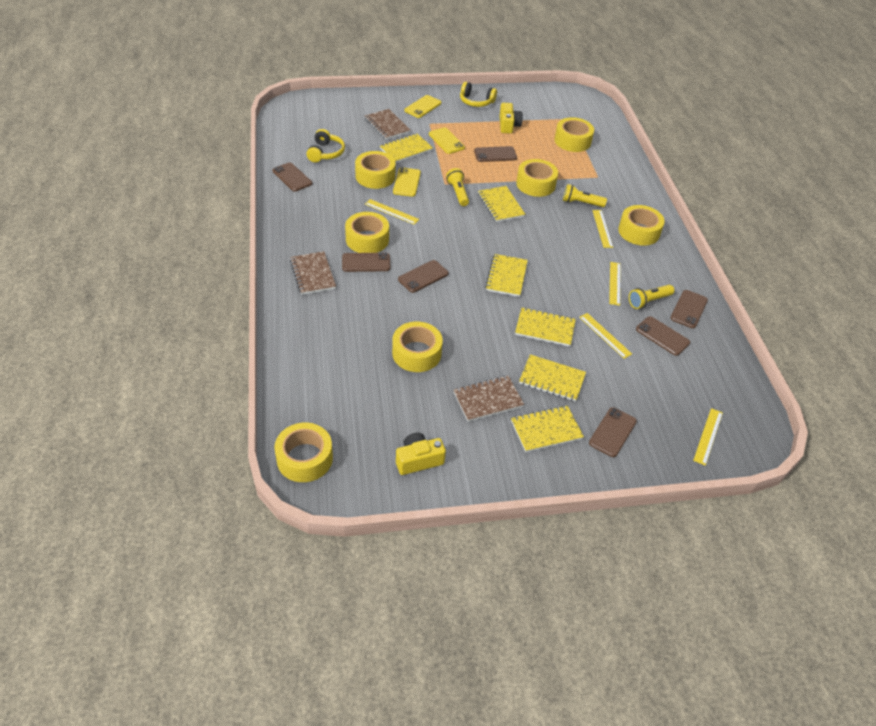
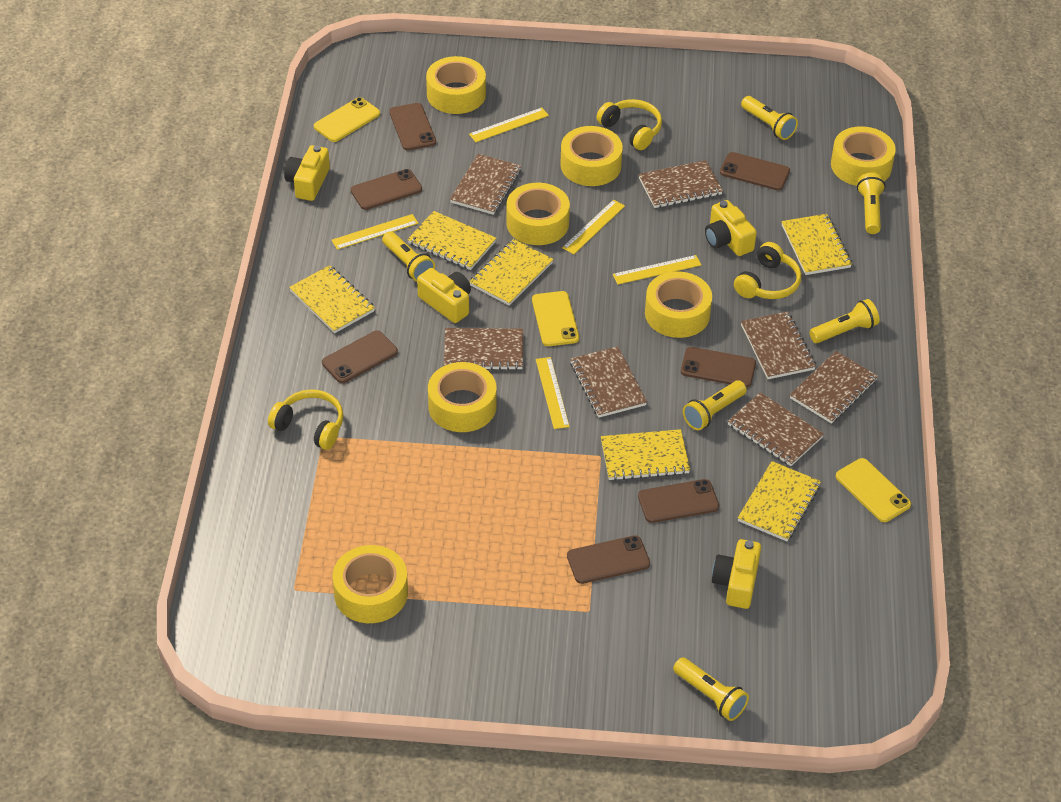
brown notebook: [290,251,336,295] [365,109,410,140] [454,376,524,422] = 3 -> [444,328,523,370] [450,154,521,215] [570,346,647,418] [639,160,723,208] [728,392,824,466] [741,312,816,379] [790,351,878,424] = 7
yellow camera: [396,432,446,475] [499,103,523,134] = 2 -> [284,145,330,201] [417,268,471,323] [705,200,757,256] [712,539,761,609] = 4
yellow flashlight: [446,168,469,206] [563,184,607,207] [629,285,674,309] = 3 -> [382,231,435,282] [673,657,749,721] [683,380,747,430] [741,96,798,140] [809,299,879,343] [857,172,886,234] = 6
yellow headphones: [307,129,345,162] [460,82,497,107] = 2 -> [268,389,344,450] [596,99,662,150] [734,242,801,299] = 3

